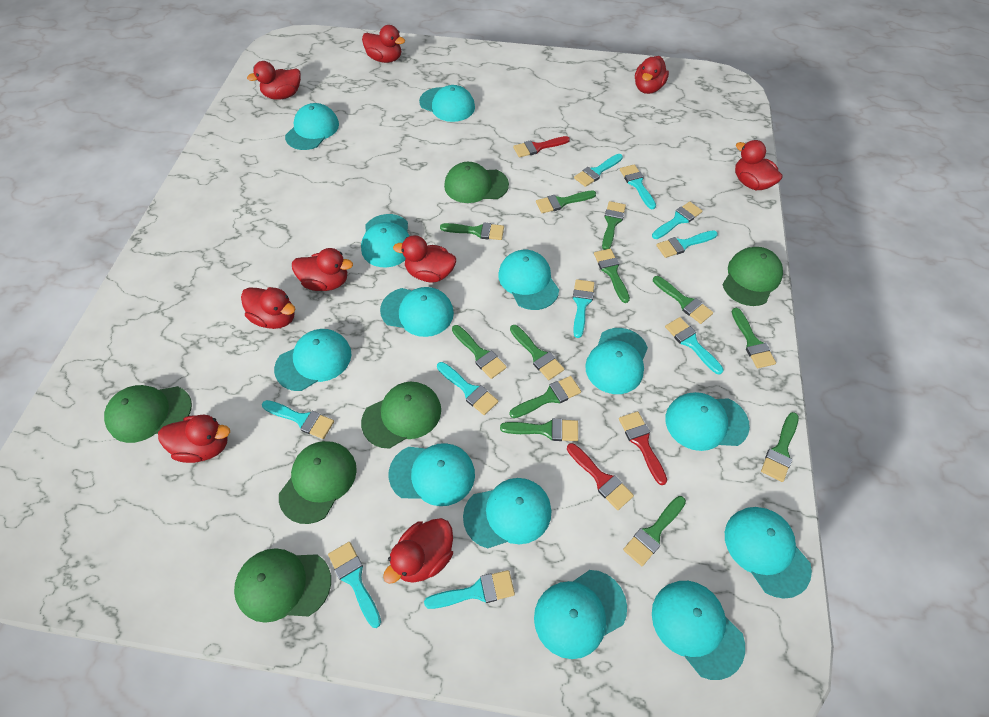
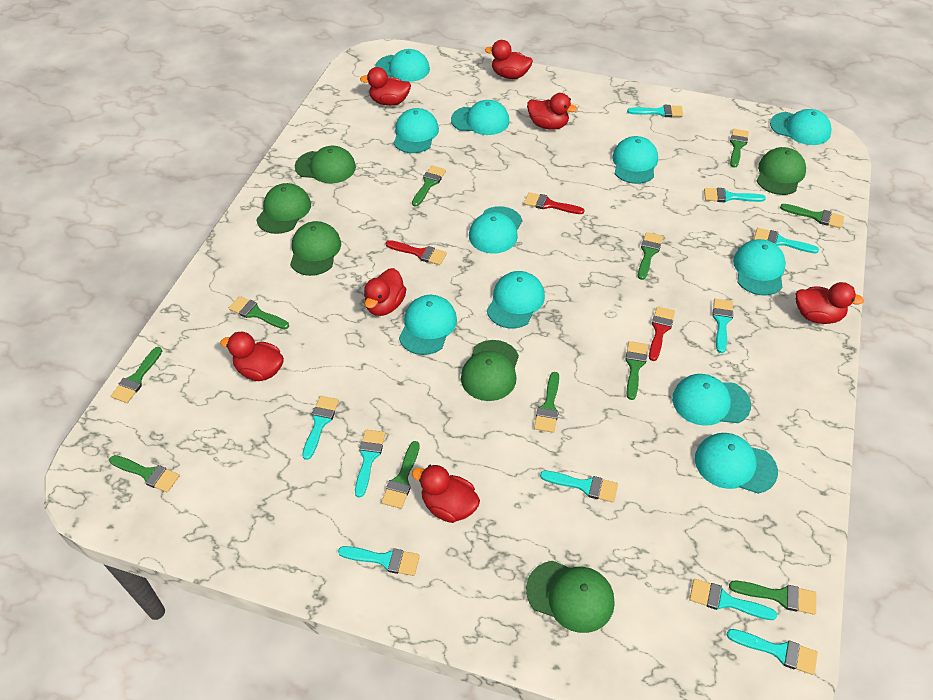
green brush: [440,222,504,240] [452,325,507,379] [500,418,578,441] [509,376,581,418] [510,325,564,380] [536,191,596,213] [594,249,630,303] [602,201,626,250] [623,496,686,566] [653,276,713,324] [732,308,776,368] [761,412,799,482] = 12 -> [109,455,179,492] [111,347,162,403] [229,296,289,329] [381,441,420,509] [412,166,446,207] [534,372,559,433] [625,341,648,400] [638,232,663,280] [729,581,816,615] [730,129,749,168] [780,204,844,228] = 11
red duck: [158,415,230,463] [241,287,295,329] [247,61,301,100] [292,248,353,291] [362,25,405,63] [383,518,453,584] [393,235,456,283] [635,56,669,94] [735,140,783,190] = 9 -> [220,331,284,381] [360,67,411,106] [364,268,406,316] [412,465,480,523] [485,40,533,79] [527,93,577,130] [795,282,864,324] = 7
turquoise cap: [274,329,351,391] [285,103,339,150] [361,214,409,267] [380,287,454,337] [389,443,475,506] [419,85,475,122] [463,478,551,548] [498,250,559,310] [534,570,627,659] [585,328,648,394] [652,581,745,680] [665,392,750,451] [725,507,812,599] = 13 -> [375,49,430,82] [393,108,439,153] [399,295,457,355] [451,100,510,135] [469,206,522,253] [487,271,545,328] [612,136,658,184] [672,374,751,426] [695,433,778,494] [733,239,786,295] [770,109,832,145] = 11

